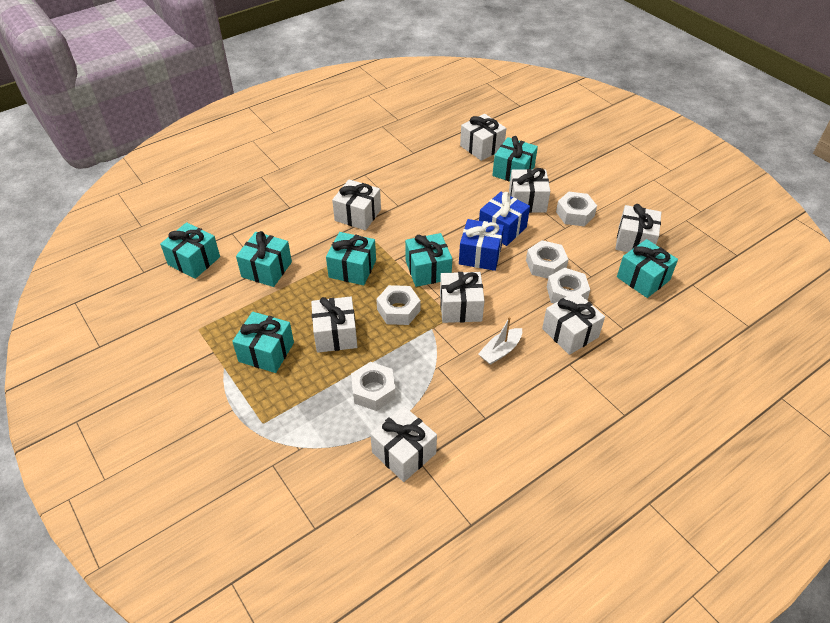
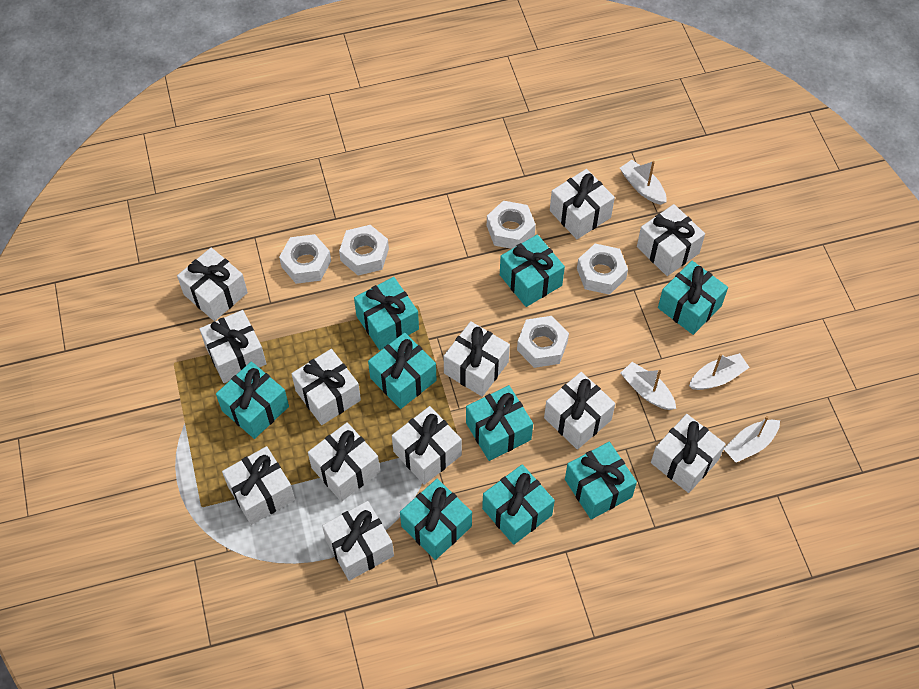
blue gift: [459,219,504,271] [479,192,530,246] = 2 -> none = 0
turquoise gift: [160,222,220,279] [232,312,294,373] [236,231,292,287] [326,232,376,285] [405,233,452,287] [492,136,538,181] [617,239,678,298] = 7 -> [216,361,289,439] [354,277,419,350] [368,333,437,409] [400,479,472,560] [466,385,533,461] [482,464,555,545] [500,235,565,307] [565,442,637,519] [658,261,728,335] = 9
white boat: [478,317,522,365] = 1 -> [620,160,667,205] [621,362,676,410] [689,353,750,390] [724,416,780,463] = 4
white gift: [311,297,357,353] [332,179,381,230] [370,406,437,482] [440,272,485,323] [460,114,506,161] [509,168,550,213] [542,291,605,355] [615,204,662,252] = 8 -> [177,247,248,321] [199,310,266,383] [222,446,295,525] [291,349,361,425] [308,422,380,502] [322,501,394,581] [392,406,462,485] [444,321,510,397] [544,372,615,450] [550,169,615,239] [637,204,705,276] [651,414,726,493] = 12

